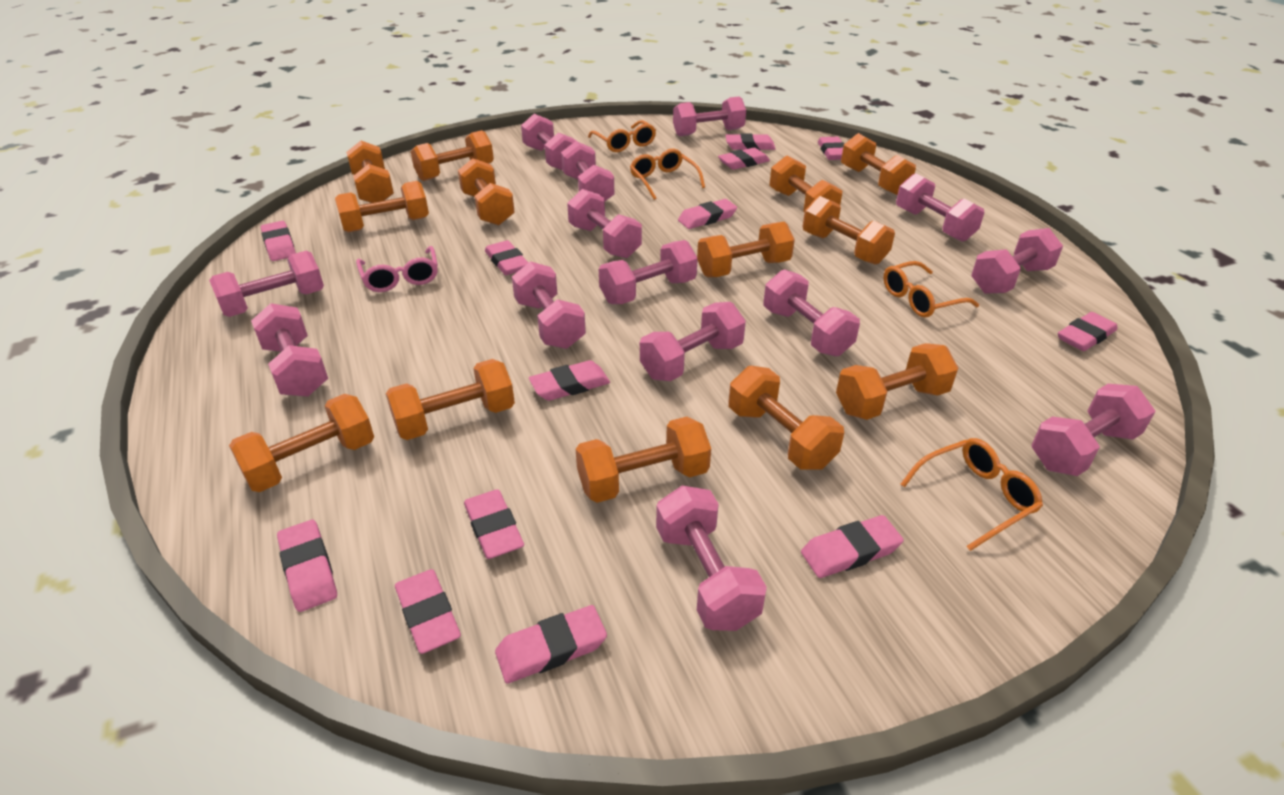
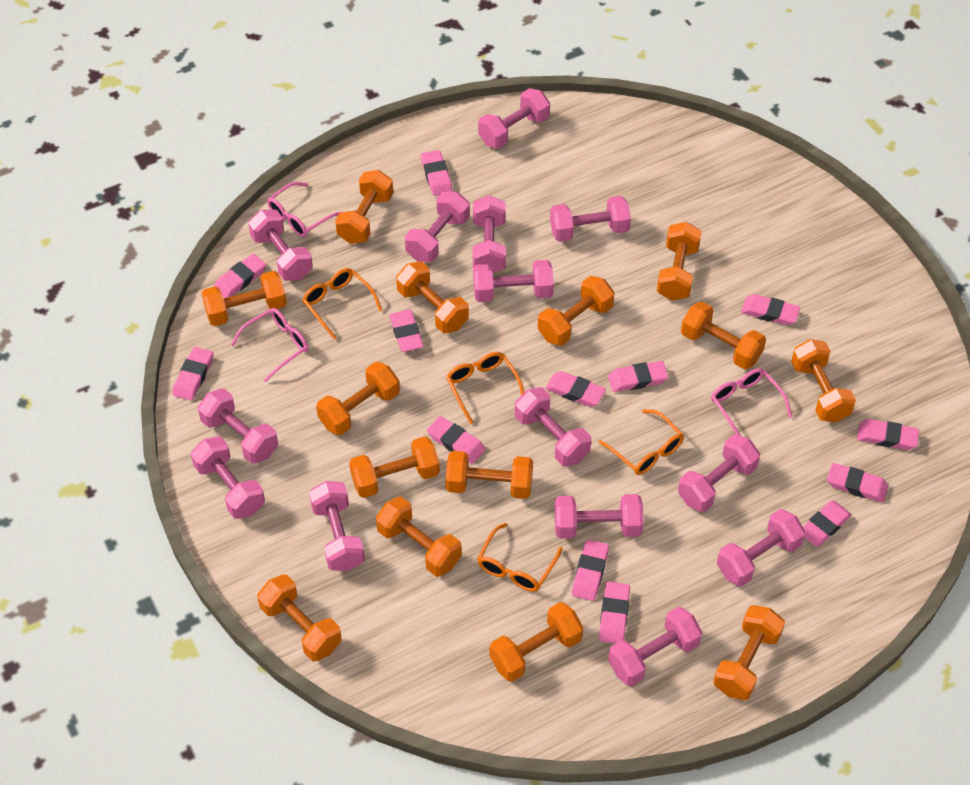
orange dumbbell: [229,394,374,492] [335,181,429,232] [346,141,394,203] [386,359,515,440] [411,130,494,181] [458,158,515,225] [576,417,711,503] [697,222,795,277] [729,366,844,470] [769,155,842,212] [803,196,895,265] [836,343,958,420] [841,133,916,195] = 13 -> [201,271,287,326] [257,574,342,661] [316,362,400,435] [335,170,393,244] [349,436,440,498] [376,497,462,577] [396,262,469,333] [445,451,533,499] [490,602,583,682] [538,276,615,346] [657,222,702,301] [681,302,766,370] [713,605,785,700] [791,339,856,422] = 14
pink glasses: [356,246,438,292] = 1 -> [231,308,308,382] [267,182,341,237] [711,368,792,436] = 3

